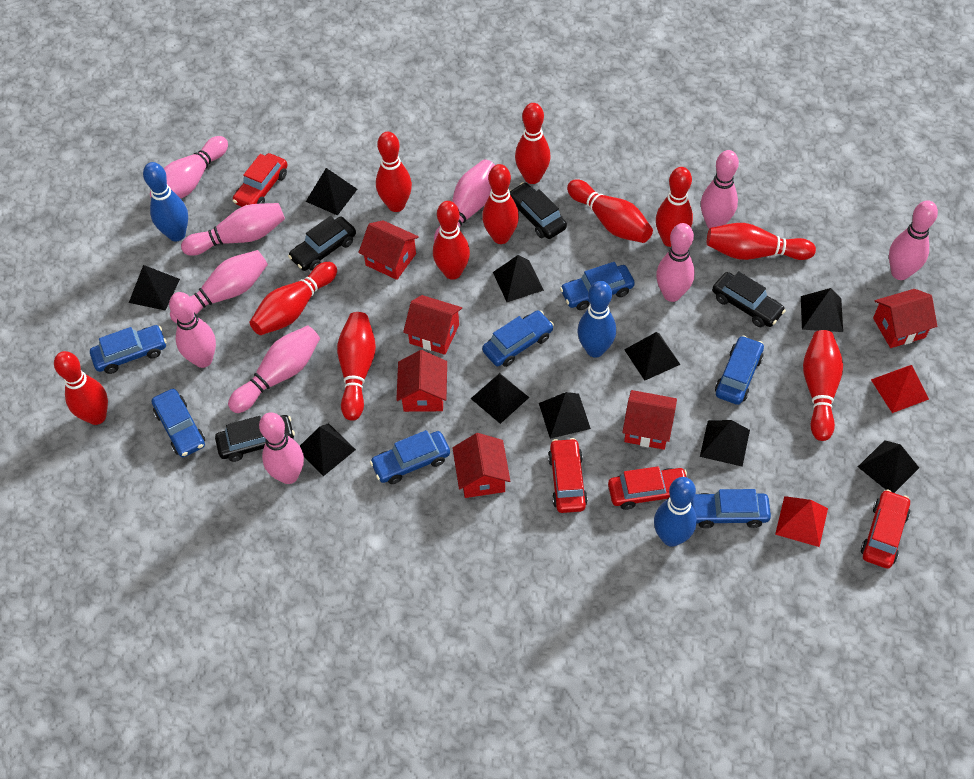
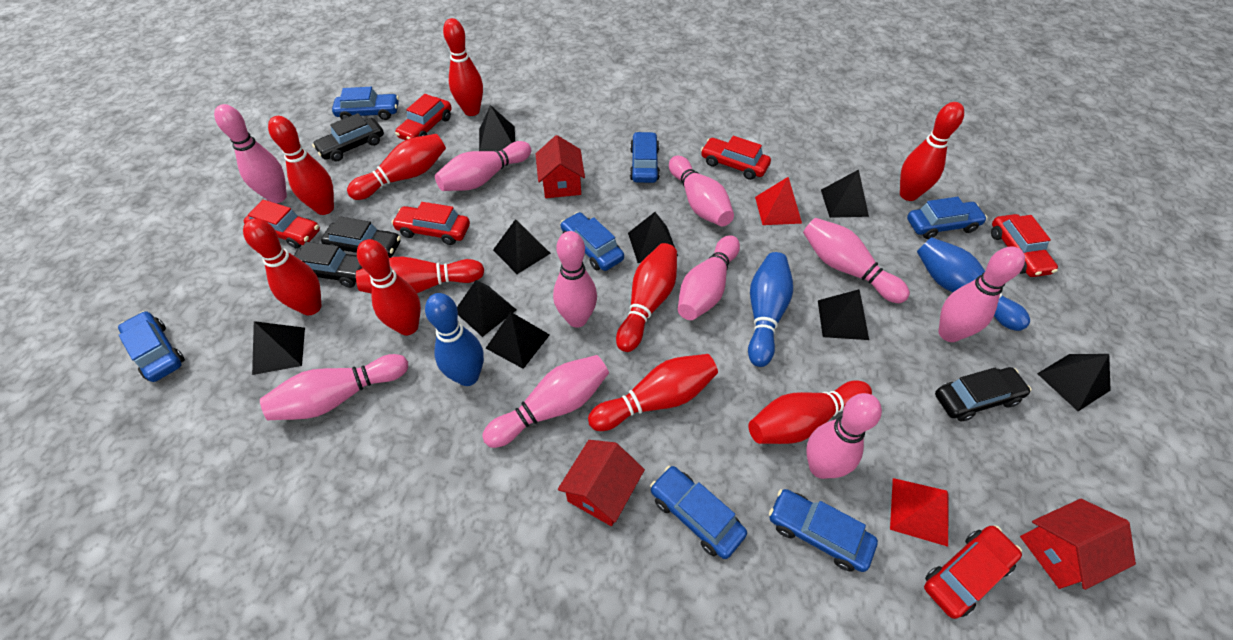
black pyramid: [129,265,180,310] [300,423,356,476] [306,168,357,216] [471,373,529,424] [493,255,544,302] [539,392,591,439] [624,332,681,381] [700,420,750,467] [801,288,843,332] [858,440,919,493] = 10 -> [252,321,305,375] [457,280,517,337] [479,105,515,151] [486,312,550,369] [493,219,551,274] [628,212,678,263] [818,289,869,340] [821,169,869,218] [1037,354,1111,411] = 9
red bowling pin: [54,351,108,425] [250,262,337,335] [337,312,376,421] [376,132,412,212] [433,201,470,280] [482,164,519,244] [515,103,551,184] [567,179,653,243] [656,167,693,247] [707,223,816,260] [803,330,843,441] = 11 -> [243,218,322,315] [268,116,334,215] [347,134,446,200] [356,257,484,294] [357,239,421,335] [443,18,483,116] [588,354,718,431] [616,243,677,352] [748,380,872,444] [900,102,964,201] = 10
red car: [232,153,287,207] [548,438,588,513] [608,466,687,510] [861,489,910,569] = 4 -> [244,200,320,249] [392,202,470,245] [395,94,452,140] [701,136,771,180] [924,525,1022,619] [991,214,1058,277] = 6
red house: [358,220,419,280] [396,350,447,412] [403,295,462,355] [453,433,510,498] [622,390,677,450] [873,289,937,348] = 6 -> [536,135,585,198] [558,440,645,526] [1020,499,1136,590] = 3

